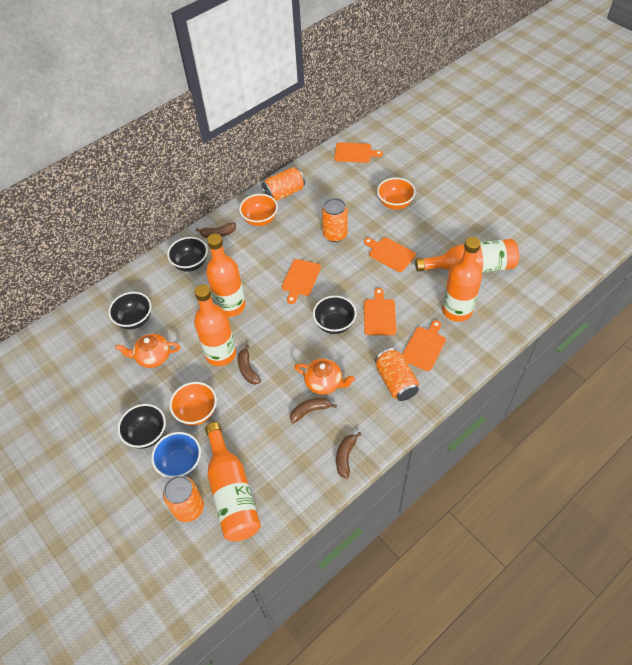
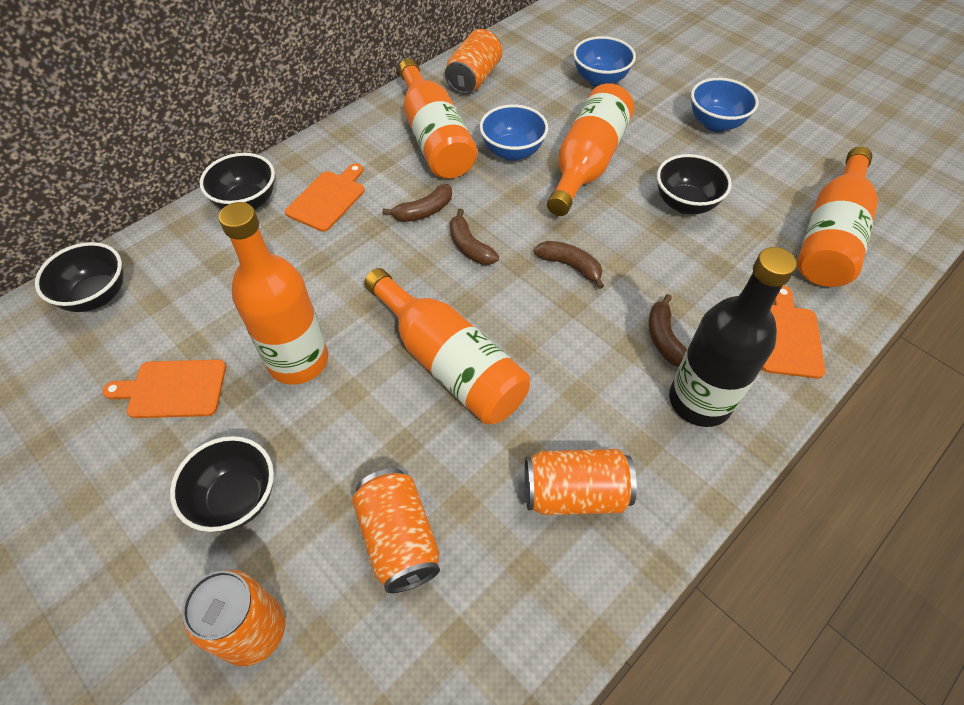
black bottle: none = 0 -> [669,247,797,427] = 1
blue bowl: [151,432,201,478] = 1 -> [480,105,548,161] [573,36,636,87] [691,78,759,132] = 3
orange bowl: [170,382,217,425] [239,194,278,226] [377,178,416,210] = 3 -> none = 0
orange cutting board: [282,259,321,304] [334,142,383,163] [364,237,416,272] [364,288,396,335] [402,320,446,371] = 5 -> [102,360,226,418] [285,163,365,232] [762,286,825,379] = 3
orange teapot: [115,334,180,368] [294,359,355,394] = 2 -> none = 0

